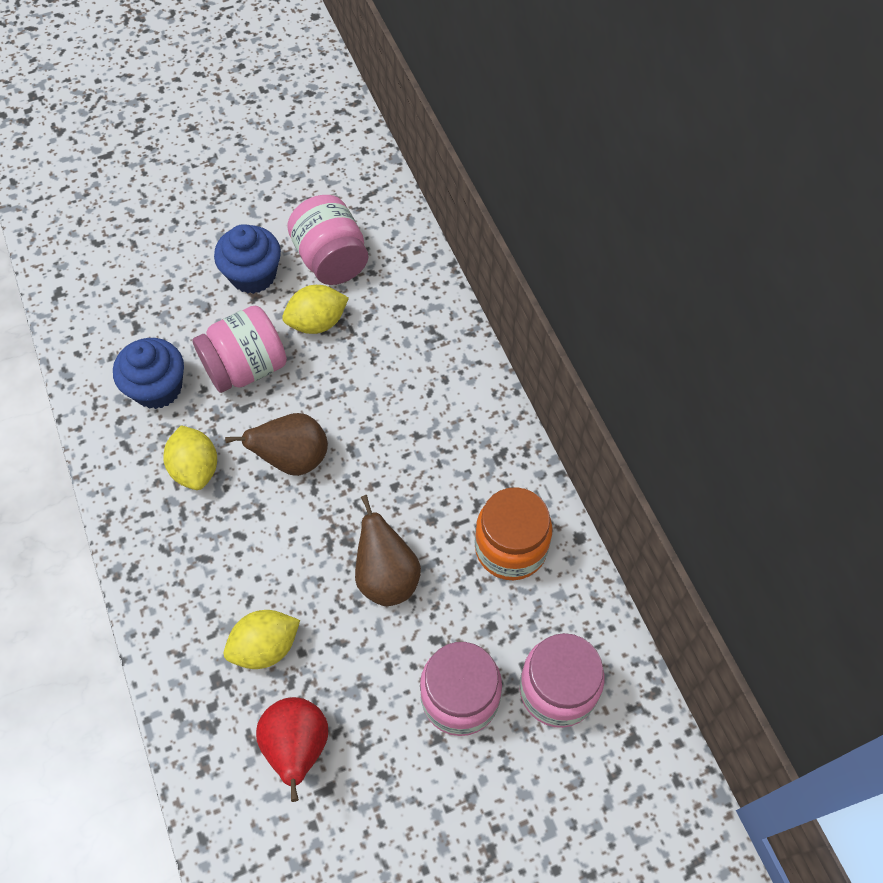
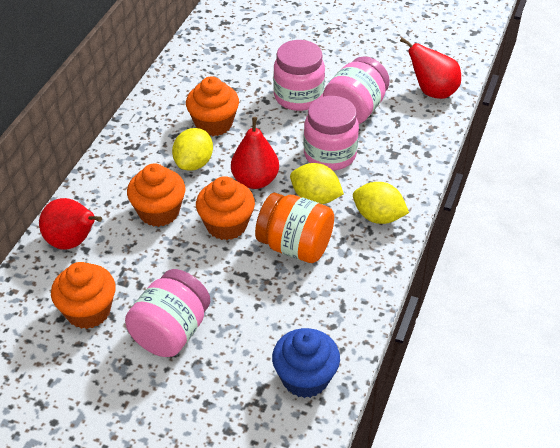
blue cupcake: [113,338,184,409] [214,224,281,294] = 2 -> [272,328,340,398] = 1
brown pear: [225,413,328,476] [355,495,421,606] = 2 -> none = 0
orange cupcake: none = 0 -> [51,262,116,329] [127,163,185,227] [186,76,239,136] [196,176,255,240] = 4
red pear: [256,697,328,802] = 1 -> [39,198,102,250] [231,117,279,189] [400,38,461,99] = 3

